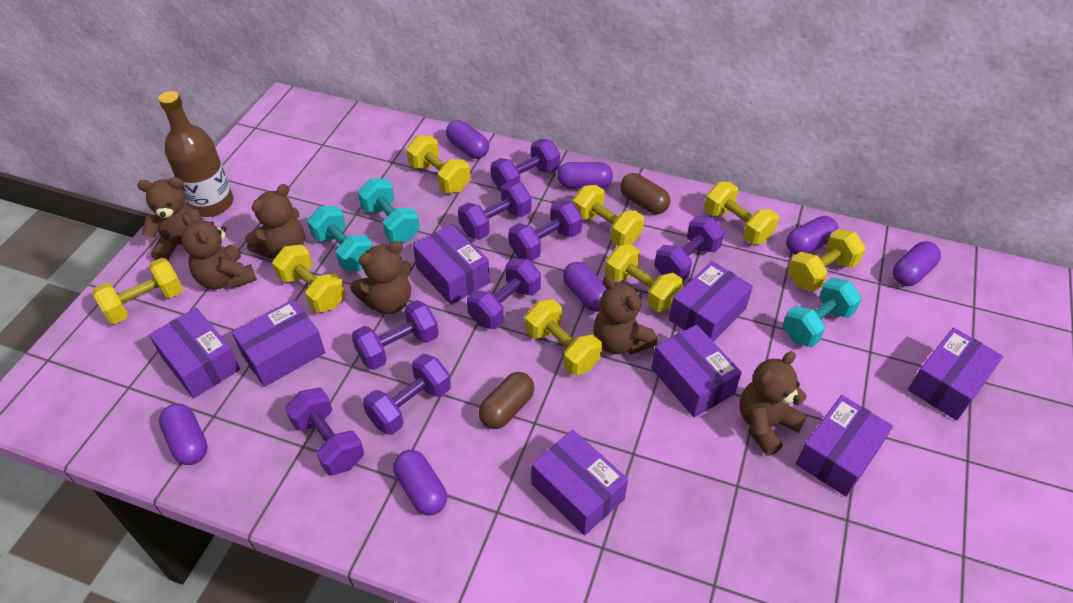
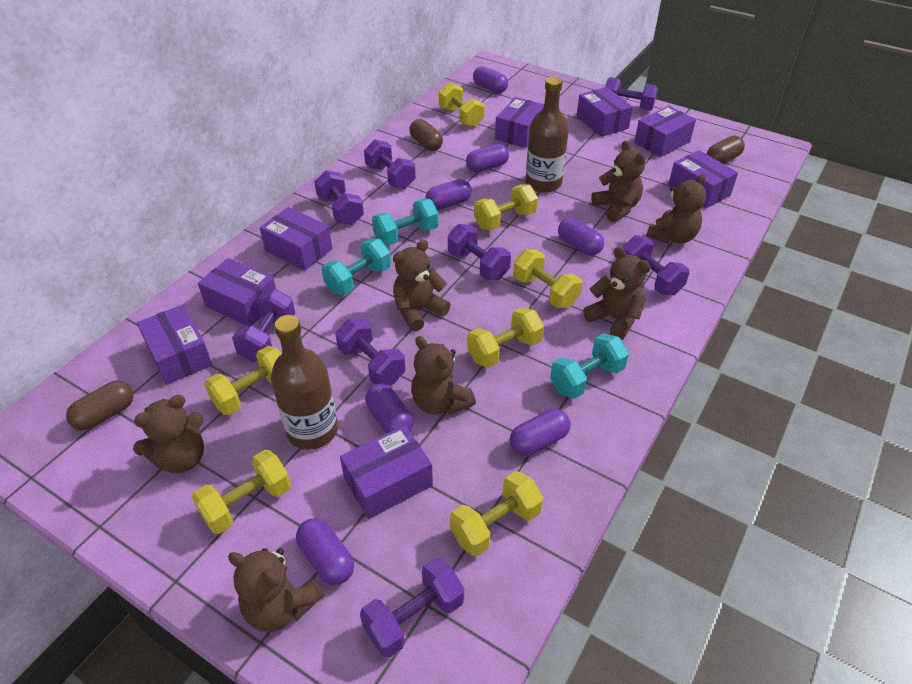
brown bottle: [158,91,233,217] = 1 -> [271,315,338,450] [525,76,569,193] = 2
brown capsule: [478,372,535,429] [620,173,670,214] = 2 -> [66,381,134,430] [409,119,443,151] [707,136,745,164] = 3
brown teddy bear: [137,177,203,260] [181,213,257,289] [245,184,305,259] [350,241,412,314] [594,276,658,355] [740,351,807,456] = 6 -> [133,395,204,474] [228,548,324,632] [393,240,451,332] [411,336,476,415] [583,247,651,340] [591,140,645,222] [646,174,706,243] = 7
yellow dumbbell: [92,258,183,324] [272,244,346,313] [406,136,470,193] [525,299,602,375] [573,185,644,246] [605,244,683,312] [704,182,779,244] [788,229,866,292] = 8 -> [192,450,291,534] [204,346,281,415] [439,82,485,127] [450,471,543,557] [467,307,544,368] [474,184,538,231] [513,249,582,308] = 7

